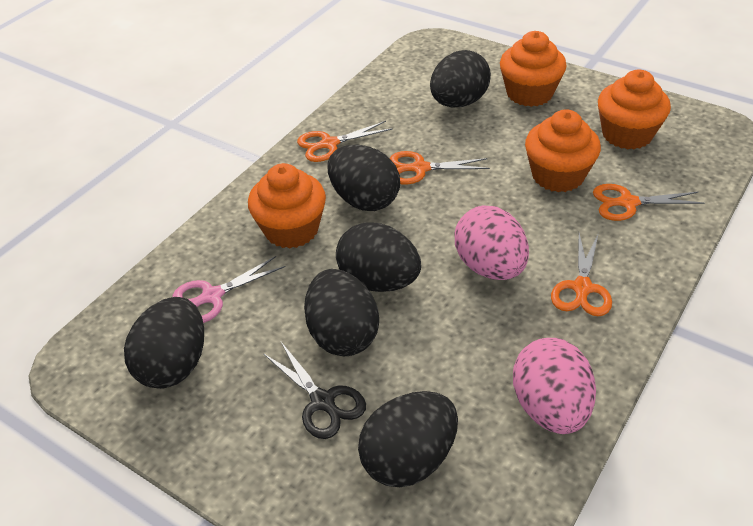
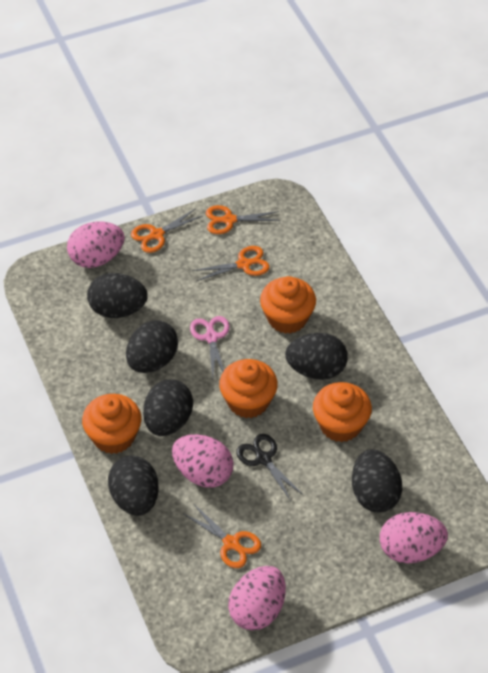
pink egg: [454,205,529,280] [513,338,596,434] = 2 -> [67,222,125,268] [172,434,234,487] [228,566,286,631] [380,512,448,563] = 4

